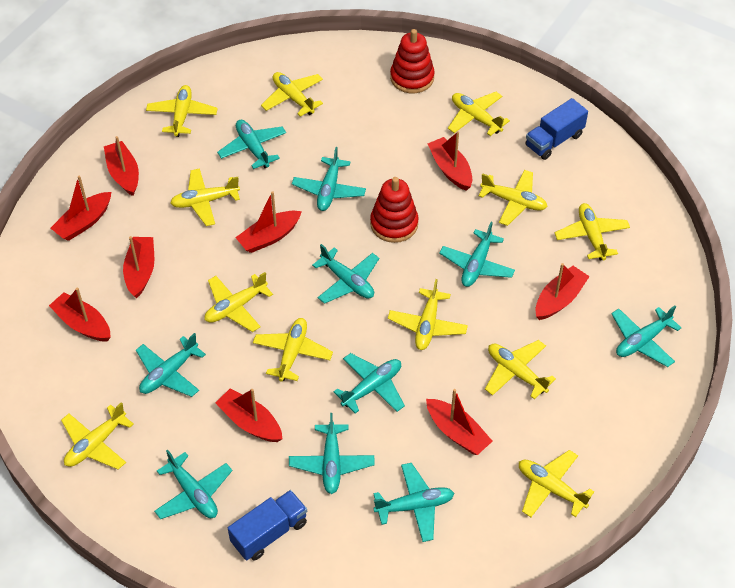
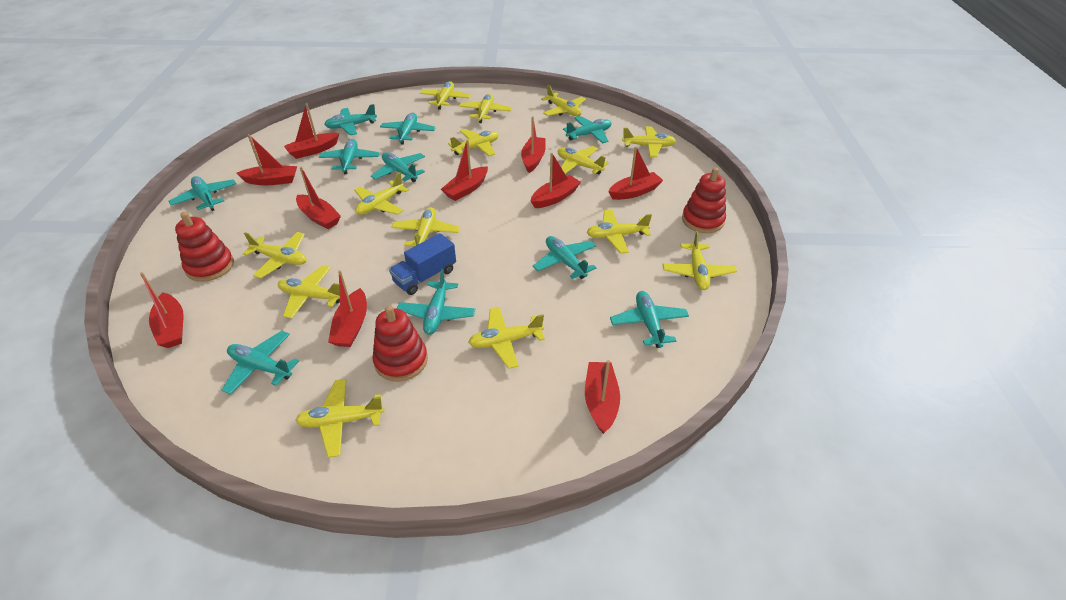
blue truck: [228,490,307,560] [525,98,588,160] = 2 -> [389,233,456,295] = 1
red boat: [49,288,111,342] [51,176,111,241] [104,136,139,196] [123,236,154,298] [216,388,283,442] [235,191,302,253] [426,389,492,455] [427,132,472,191] [535,263,590,320] = 9 -> [140,272,184,348] [236,134,297,185] [284,103,339,159] [296,167,341,229] [328,270,367,347] [441,139,488,201] [521,116,546,173] [531,153,581,208] [585,360,620,434] [608,147,663,200] = 10
red stacking toy: [370,177,418,243] [390,29,435,93] = 2 -> [175,212,234,282] [372,305,428,382] [682,167,726,233] = 3
yellow plane: [61,402,134,470] [146,85,218,137] [170,168,240,226] [205,272,273,332] [253,318,333,382] [261,72,323,117] [388,279,468,350] [448,92,510,136] [478,170,548,226] [485,340,556,399] [519,450,594,517] [554,203,630,261] = 12 -> [242,232,307,278] [278,265,347,319] [295,379,385,457] [354,172,409,215] [391,207,460,247] [420,81,471,110] [448,129,498,156] [459,94,512,123] [468,307,545,369] [541,85,586,116] [558,146,609,174] [587,210,652,254] [622,126,676,157] [662,231,737,290] = 14

